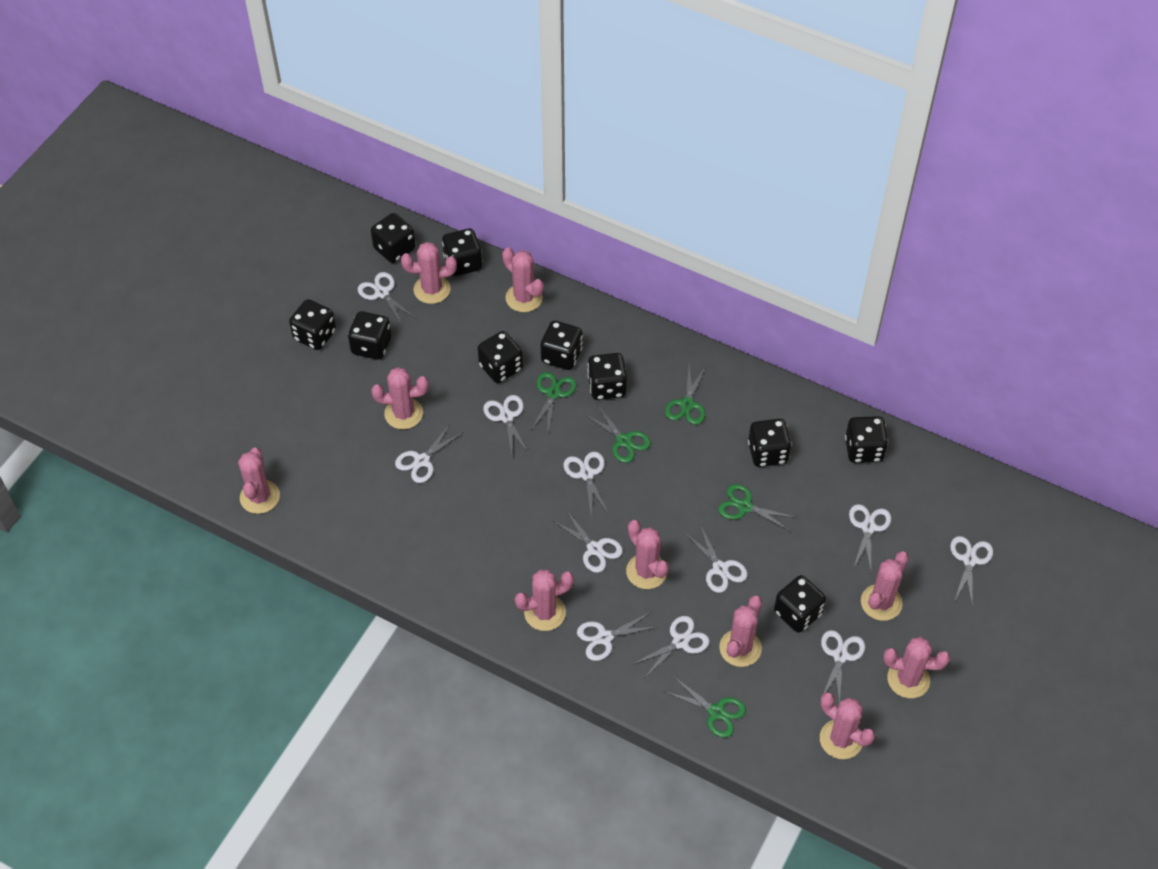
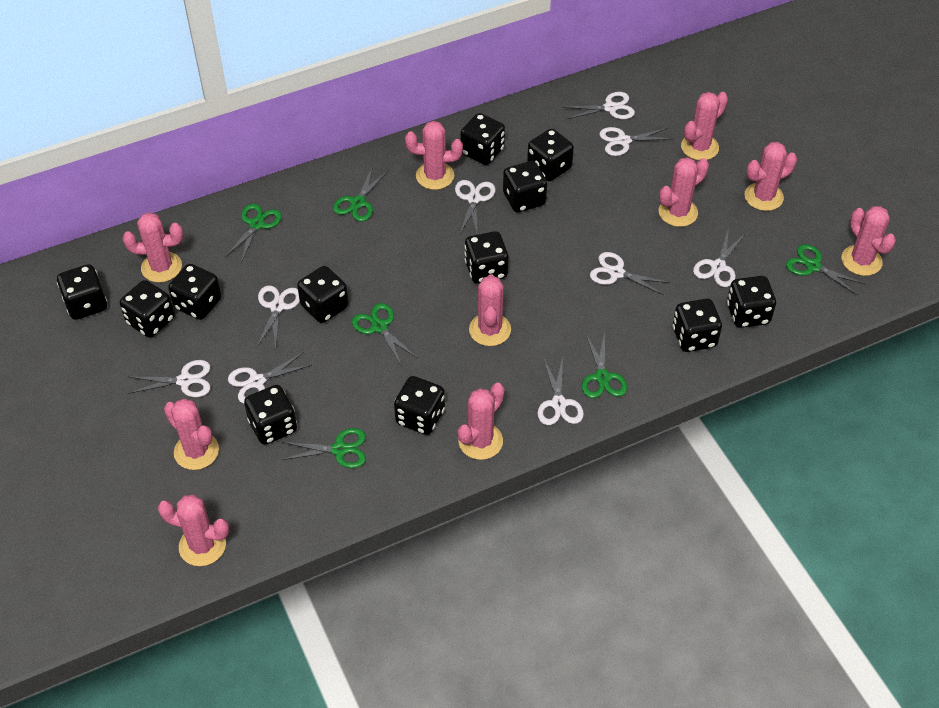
black dice: [289,299,336,350] [348,311,391,360] [371,213,416,263] [442,228,483,276] [478,331,523,383] [541,321,583,370] [587,353,627,400] [748,419,791,467] [774,575,826,633] [845,416,888,463] = 10 -> [57,264,107,320] [120,280,175,338] [168,264,222,320] [244,385,297,445] [297,266,349,323] [394,376,445,435] [460,113,505,165] [464,231,508,284] [503,161,547,212] [527,129,574,181] [673,299,722,352] [727,276,776,328] = 12
green scissors: [531,372,576,433] [584,403,651,463] [663,676,746,738] [665,366,706,425] [718,484,797,531] = 5 -> [225,203,282,263] [281,428,366,468] [333,166,388,222] [352,303,417,367] [582,332,627,398] [786,244,865,295] = 6
white scissors: [358,272,417,325] [395,423,463,483] [483,395,530,459] [552,510,623,573] [563,452,608,516] [577,612,657,661] [633,616,710,677] [684,525,748,593] [821,630,865,702] [849,504,891,571] [950,536,993,604] = 11 -> [128,360,211,397] [228,352,312,404] [257,285,300,348] [455,180,496,234] [538,357,584,425] [563,92,635,119] [590,252,670,295] [599,127,672,156] [693,228,746,287] = 9

